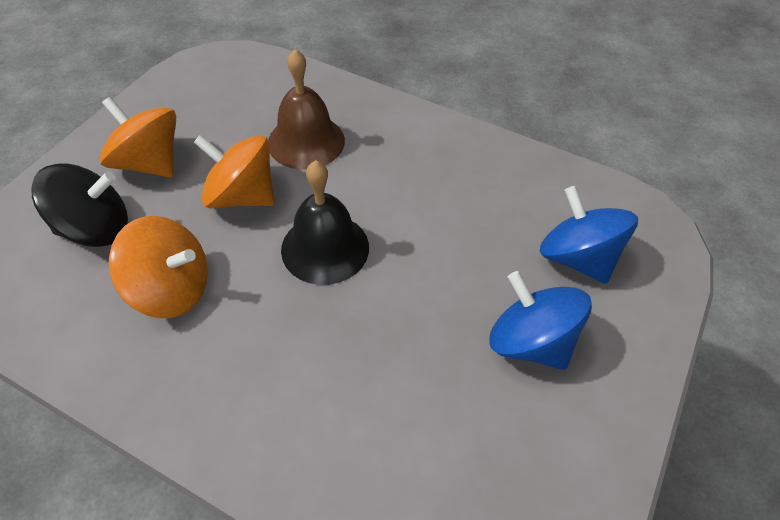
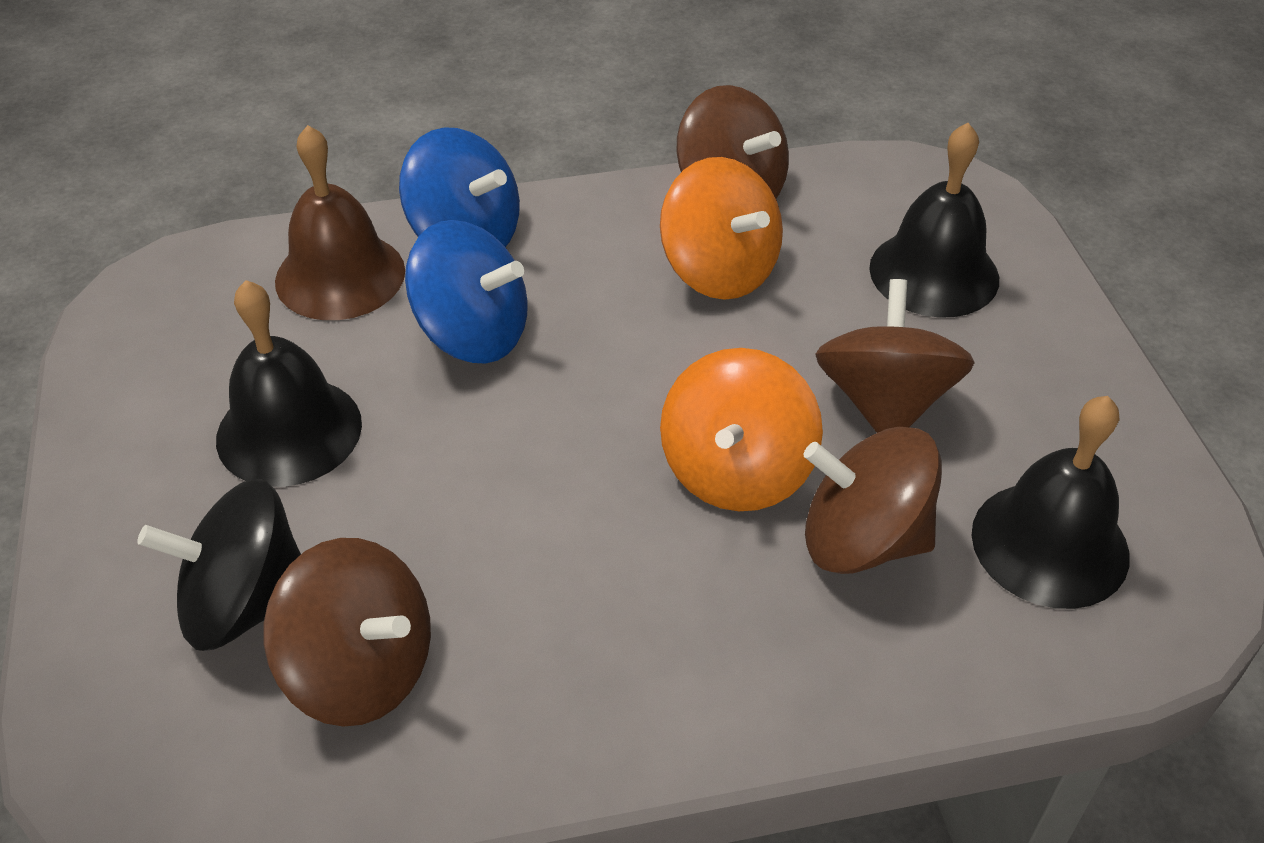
black bell: [281,160,369,285] = 1 -> [216,280,362,487] [869,123,999,318] [972,396,1130,609] = 3
brown spinning top: none = 0 -> [263,538,431,727] [676,85,789,198] [804,427,942,574] [815,279,975,433] = 4
orange spinning top: [100,97,176,177] [109,216,208,318] [194,135,275,208] = 3 -> [660,157,783,300] [660,348,823,511] = 2

